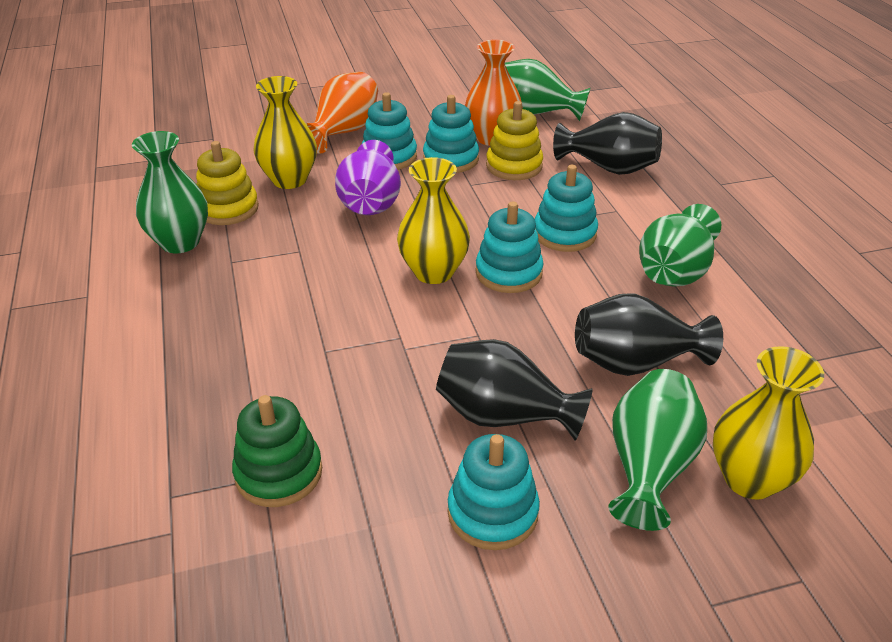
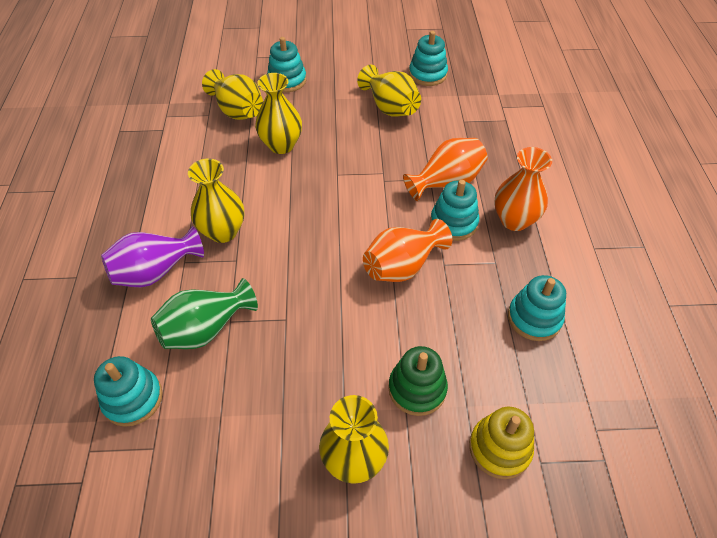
black vase: [436,339,593,441] [553,112,662,175] [575,293,723,376] = 3 -> none = 0
green vase: [132,131,208,253] [505,59,590,122] [608,369,707,531] [639,204,721,286] = 4 -> [151,278,258,349] = 1
orange vase: [306,72,378,154] [465,40,523,146] = 2 -> [363,219,452,282] [403,138,488,201] [494,147,552,231] = 3
yellow stacking toy: [196,141,259,225] [486,101,543,180] = 2 -> [469,407,534,479] = 1
yellow vase: [253,76,317,189] [397,157,470,284] [713,346,824,500] = 3 -> [188,159,244,243] [202,69,263,120] [255,73,302,154] [319,395,389,484] [357,65,421,117] = 5

